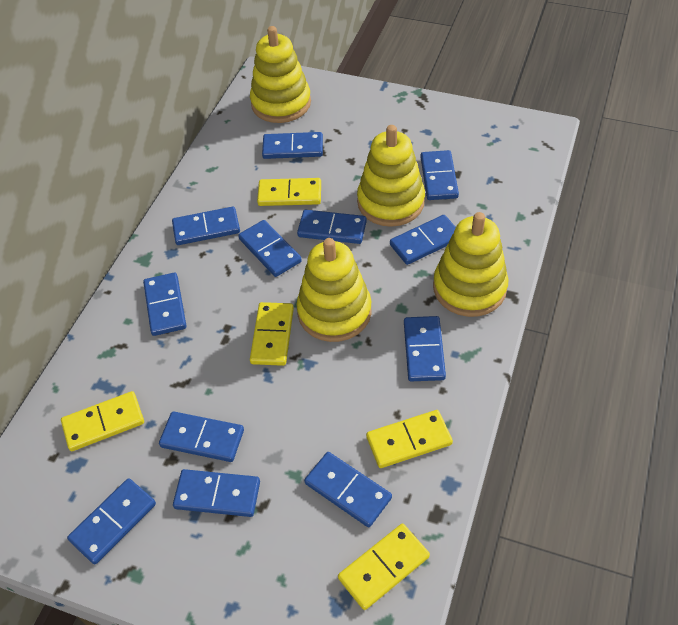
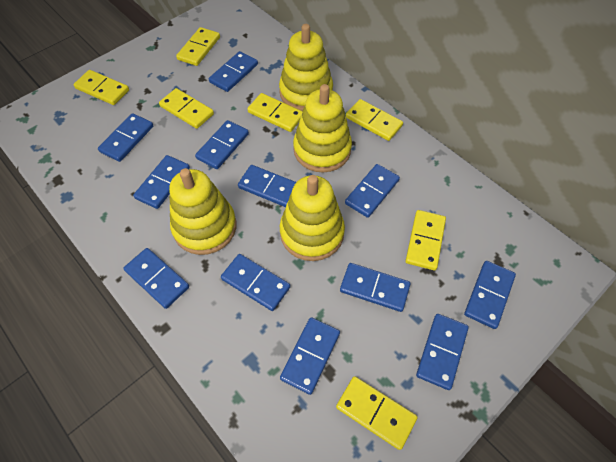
yellow domino: [61,391,144,451] [250,302,294,366] [257,178,321,206] [338,523,430,610] [366,410,453,468] = 5 -> [73,70,129,105] [159,88,214,129] [176,27,220,66] [247,93,303,132] [336,376,418,450] [346,99,403,141] [405,210,446,270] = 7

